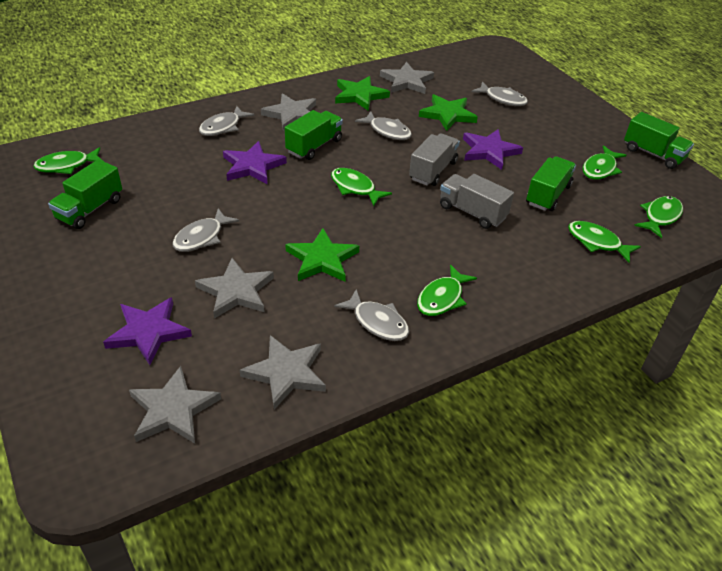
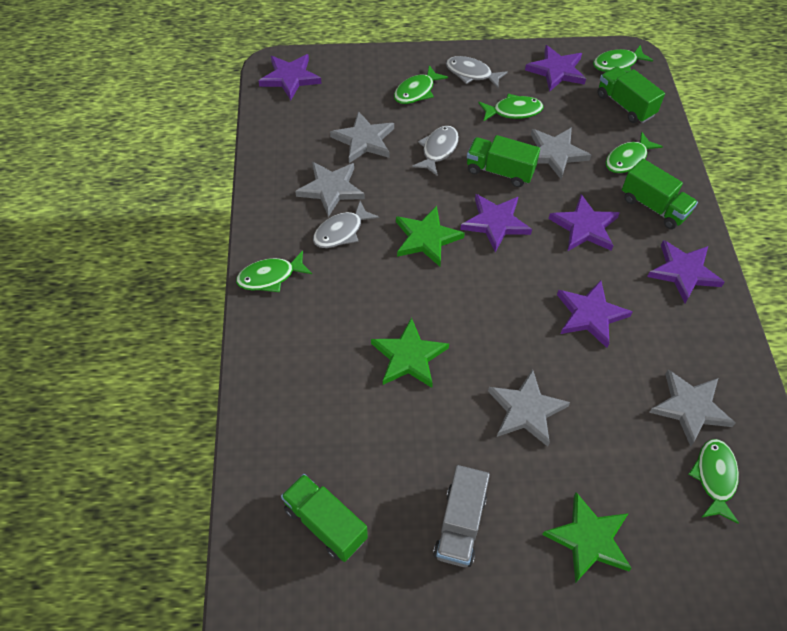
grey fish: [172,208,239,252] [199,106,254,136] [334,289,409,341] [355,111,412,140] [472,82,528,106] = 5 -> [313,201,379,248] [412,126,459,176] [446,56,508,88] = 3
grey truck: [409,133,460,186] [440,174,514,229] = 2 -> [433,465,490,567] = 1
purple star: [103,297,192,365] [223,141,287,184] [463,129,523,170] = 3 -> [259,54,322,100] [460,194,532,252] [525,45,586,92] [548,194,619,251] [557,280,633,348] [647,240,725,303] = 6

